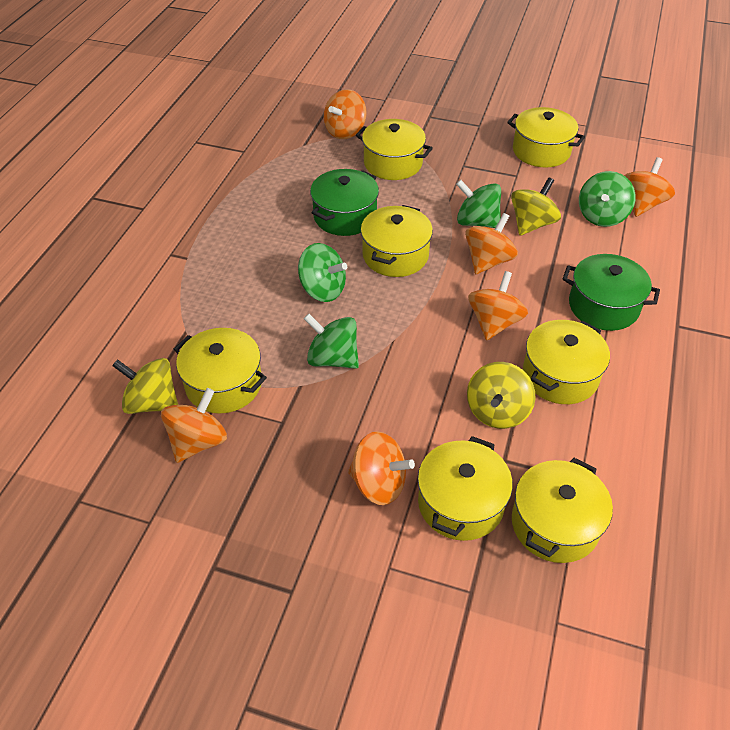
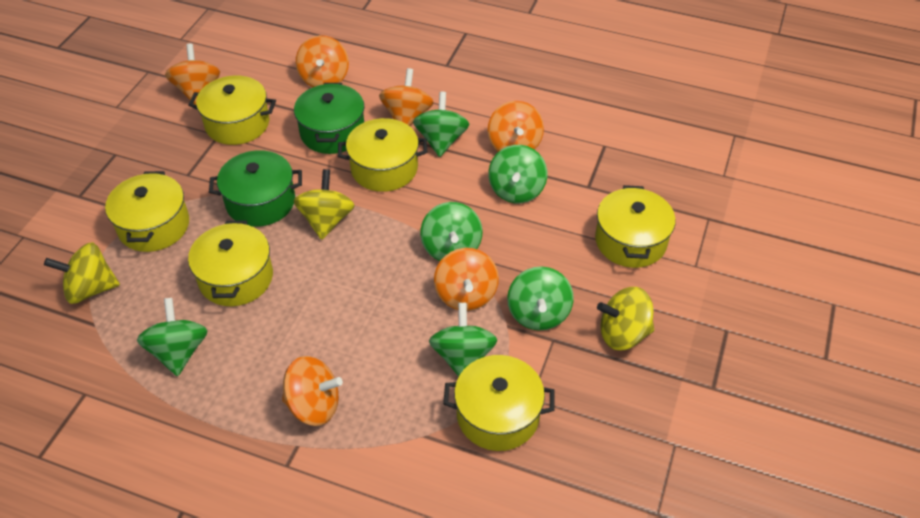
green spinning top: [298,243,347,302] [304,314,359,369] [456,180,501,228] [579,171,636,227] = 4 -> [137,298,208,376] [413,92,469,157] [420,202,483,261] [429,303,497,377] [488,145,547,203] [507,266,574,330] = 6
yellow pot: [174,328,267,413] [356,119,433,180] [361,205,433,277] [418,436,513,541] [507,107,585,167] [512,458,613,563] [523,320,610,404] = 7 -> [105,171,189,252] [188,220,273,306] [189,75,276,145] [338,118,427,192] [443,355,555,451] [595,185,676,268] = 6

